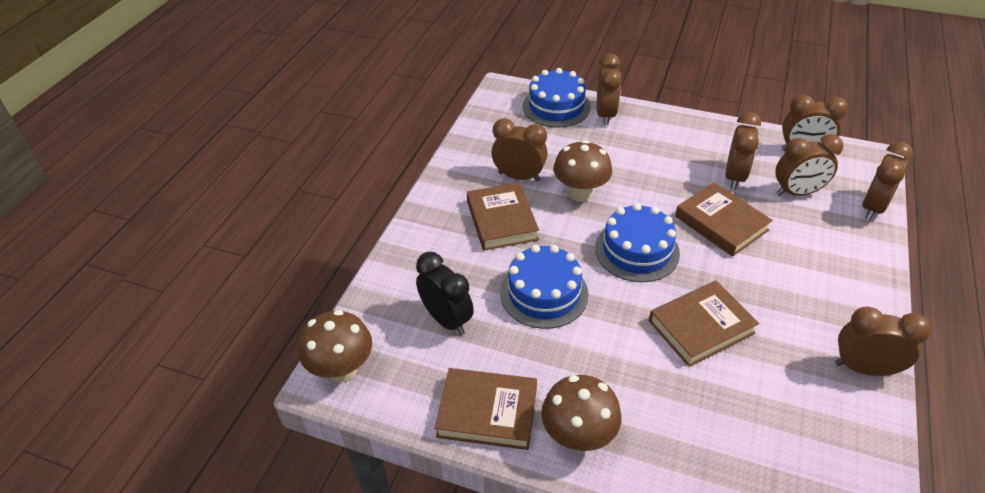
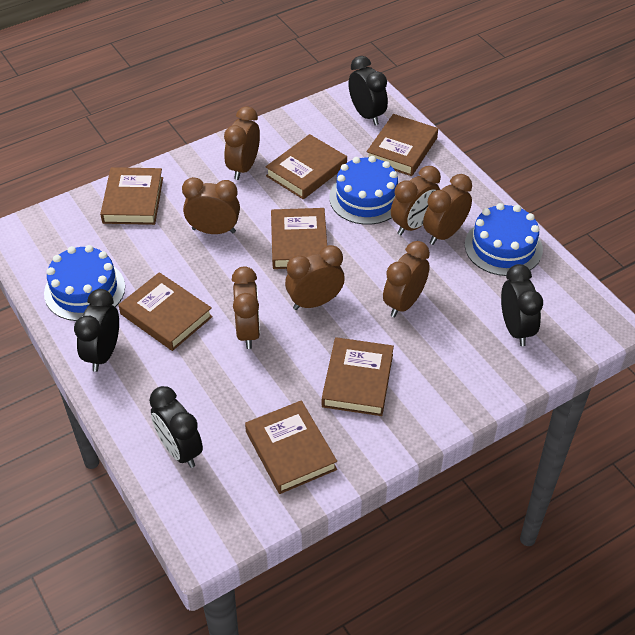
black clock: [416,252,474,335] = 1 -> [74,289,119,372] [149,386,203,468] [348,56,388,125] [501,264,543,346] = 4
brown book: [435,368,537,450] [467,182,539,251] [649,281,759,367] [675,182,773,257] = 4 -> [100,167,163,225] [119,272,213,351] [245,400,337,494] [266,134,347,199] [271,208,327,269] [322,337,394,416] [366,114,438,176] = 7
brown mushroom: [298,310,372,382] [541,375,621,452] [553,140,612,202] = 3 -> none = 0

